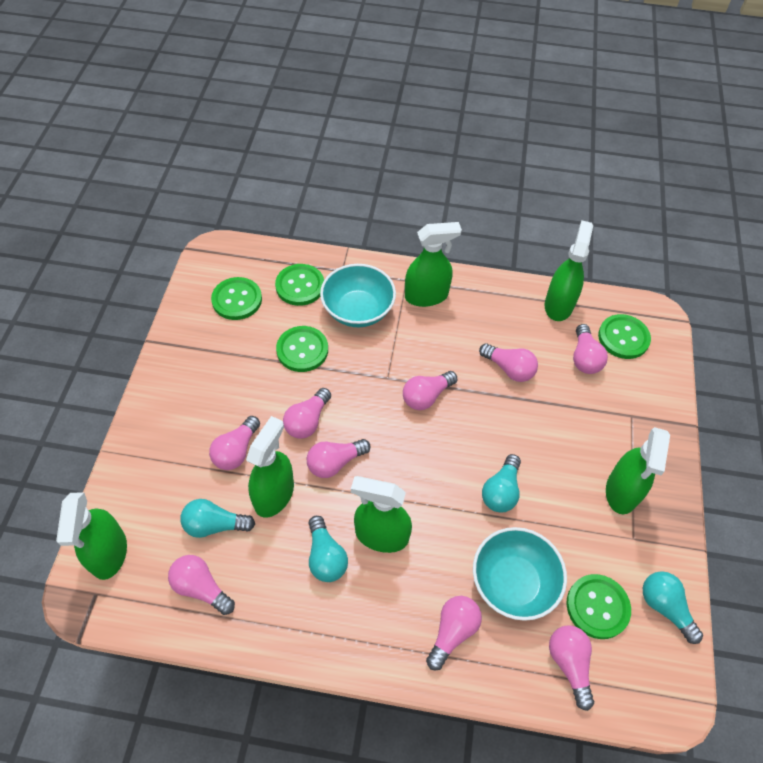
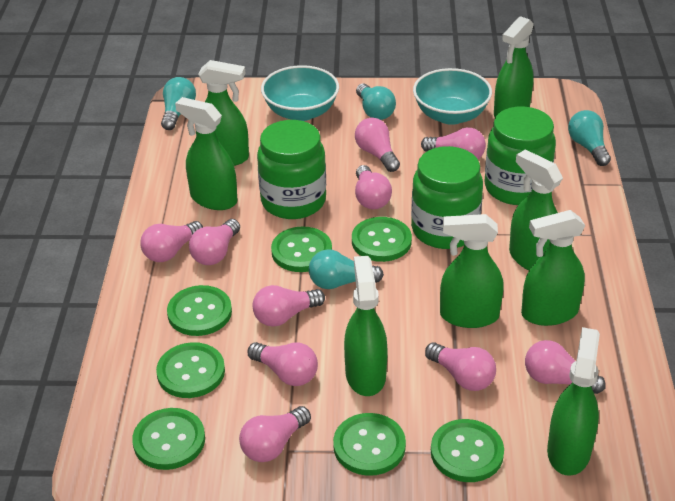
green button: [211,277,262,320] [275,264,324,306] [276,326,328,372] [566,574,631,639] [598,314,651,359] = 5 -> [132,408,205,470] [156,342,225,398] [167,285,232,336] [271,226,332,272] [333,413,406,476] [352,217,412,262] [431,419,504,482] = 7
green jar: none = 0 -> [257,120,326,219] [411,146,483,249] [484,107,556,205] = 3
green spray bottle: [56,492,127,580] [246,416,294,518] [351,476,412,553] [405,222,462,307] [545,220,593,321] [606,427,670,514] = 6 -> [175,97,237,210] [196,60,249,166] [344,256,388,396] [440,214,504,328] [494,16,534,117] [509,149,563,270] [521,210,585,326] [547,327,600,476] = 8
pink light bulb: [168,555,235,615] [209,416,260,470] [283,388,331,439] [307,439,371,478] [403,371,458,410] [426,596,482,670] [479,343,538,382] [549,625,594,711] [573,324,608,374] = 9 -> [140,221,203,262] [189,219,240,265] [239,406,311,462] [247,342,318,386] [253,285,325,327] [355,118,400,172] [355,165,392,209] [421,127,486,159] [425,343,496,391] [525,340,606,394] = 10

